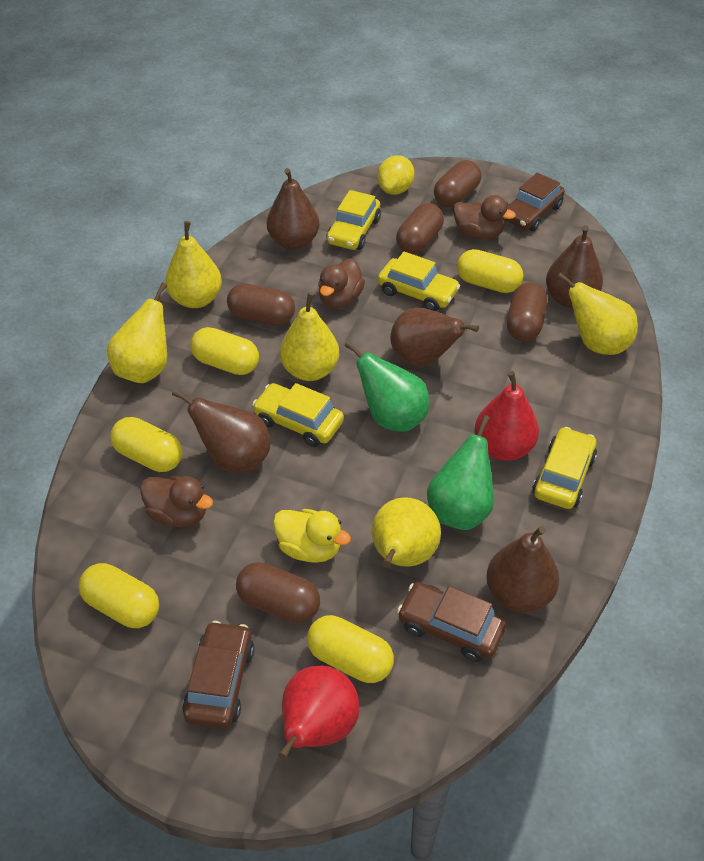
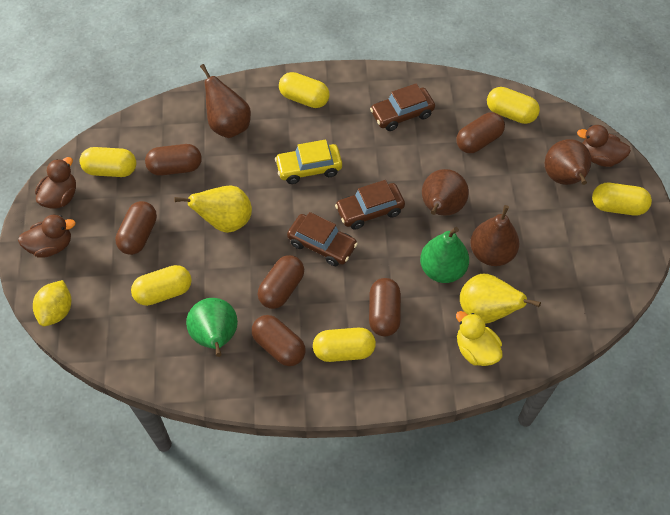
brown capsule: [227,284,295,325] [236,562,320,623] [396,203,444,254] [434,160,481,207] [507,282,547,341] = 5 -> [115,201,157,255] [145,144,202,176] [252,315,306,366] [258,255,304,309] [369,278,401,336] [456,112,505,153] = 6
brown pear: [172,389,270,473] [267,168,319,250] [390,307,479,367] [486,526,559,613] [546,225,603,308] = 5 -> [200,64,251,138] [422,169,469,216] [470,205,519,266] [545,139,591,185] = 4
red pear: [278,666,359,760] [474,371,539,461] = 2 -> none = 0
yellow capsule: [79,563,159,628] [110,417,182,472] [190,327,259,375] [307,615,394,683] [457,249,523,293] = 5 -> [80,147,136,177] [131,265,192,306] [279,72,329,108] [313,328,376,362] [487,87,540,124] [592,183,652,216] = 6
yellow car: [252,383,344,447] [327,190,381,250] [378,251,460,311] [532,427,597,509] = 4 -> [275,140,342,184] = 1
yellow pear: [107,283,167,383] [165,221,222,308] [280,292,339,381] [372,497,441,567] [557,273,638,355] = 5 -> [174,185,252,233] [460,274,541,324] = 2

